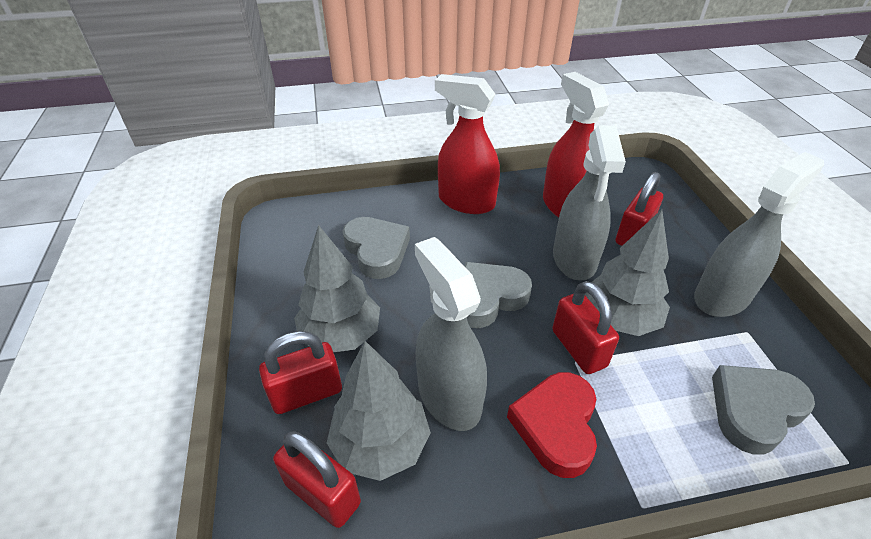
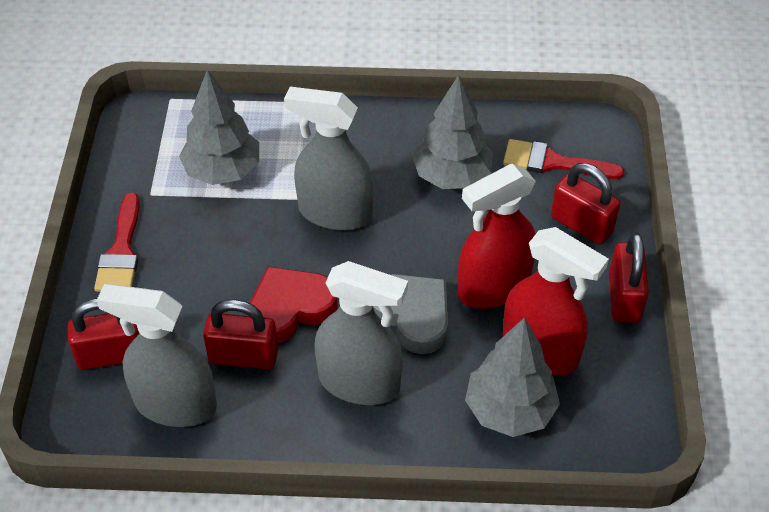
grey heart: [342,217,410,279] [465,262,532,328] [712,365,815,455] = 3 -> [373,274,448,354] = 1
red brush: none = 0 -> [94,193,140,292] [503,139,624,179] = 2

